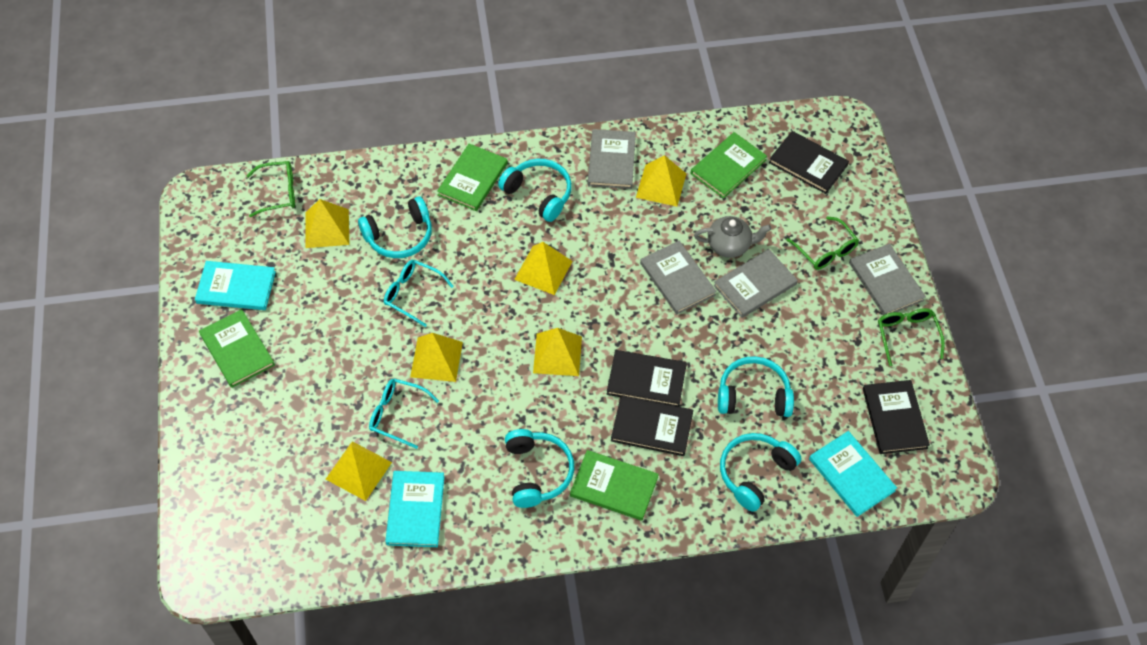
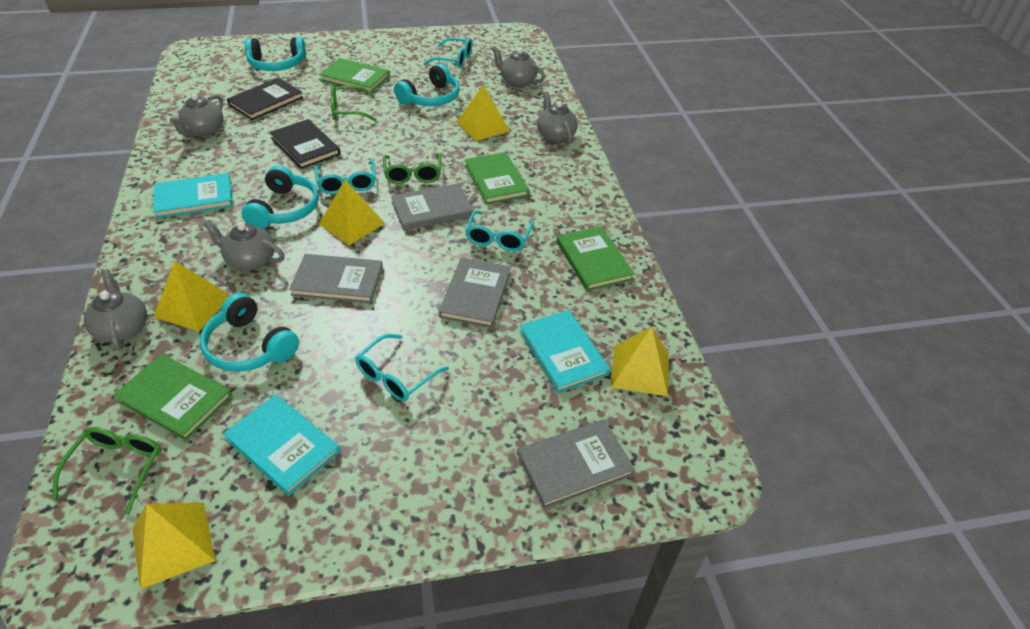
black book: [607,350,687,407] [611,395,693,456] [769,131,849,194] [863,380,930,454] = 4 -> [227,78,303,120] [270,119,341,169] = 2
grey teapot: [694,216,771,258] = 1 -> [84,269,147,350] [170,94,223,137] [203,220,285,271] [492,46,545,87] [537,92,578,144] = 5
turquoise glasses: [369,378,439,449] [384,260,454,327] = 2 -> [314,160,375,194] [355,334,449,401] [423,37,473,68] [465,210,534,252] = 4
turquoise headphones: [358,196,432,258] [498,159,572,222] [505,429,574,508] [718,356,794,417] [720,433,802,512] = 5 -> [200,293,299,372] [242,165,319,229] [245,37,306,71] [394,64,460,106] = 4
yellow pyramid: [305,199,349,248] [326,441,392,501] [410,333,463,382] [514,242,573,295] [533,328,582,376] [636,155,686,207] = 6 -> [132,503,215,589] [153,261,231,332] [319,180,385,245] [457,85,510,141] [611,327,669,396] = 5

